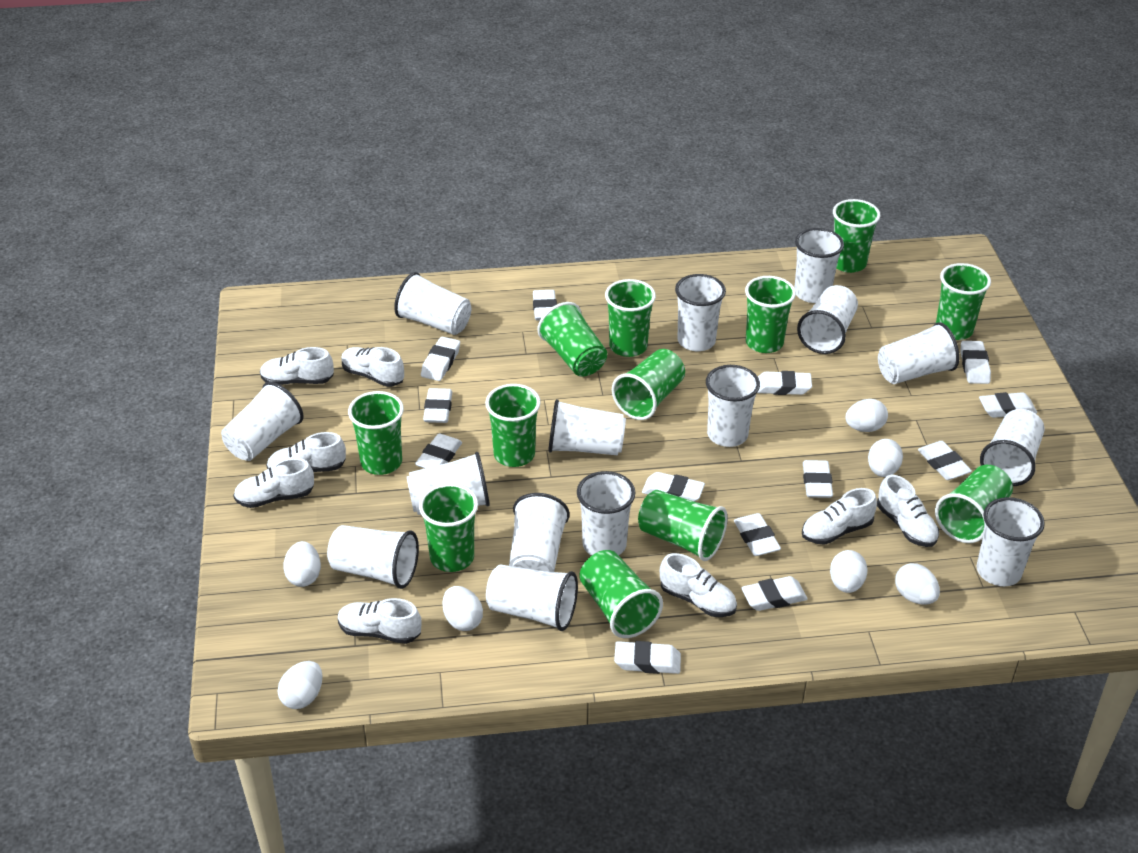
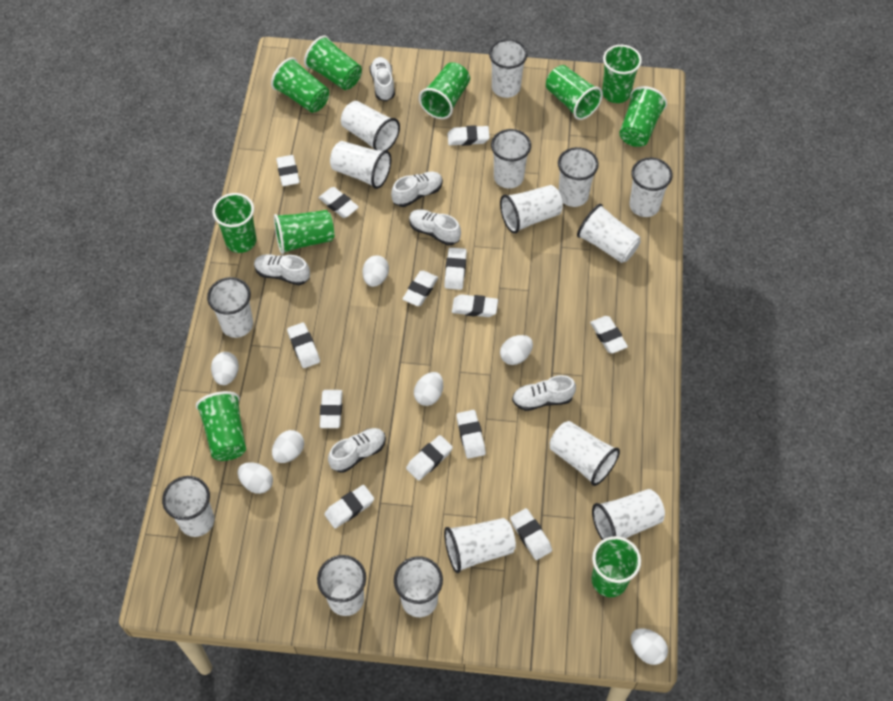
green cup: [348,391,404,475] [419,483,478,572] [485,384,541,467] [537,302,607,376] [579,550,663,638] [605,279,656,357] [612,349,685,420] [638,490,728,561] [745,276,796,353] [833,199,880,273] [935,465,1013,543] [936,263,991,340] = 12 -> [196,391,246,461] [212,193,257,253] [271,57,329,113] [274,210,334,254] [304,36,362,90] [419,62,470,119] [546,65,603,120] [592,536,641,597] [602,45,642,103] [619,86,667,147] = 10
white shoe: [233,458,314,508] [260,347,334,385] [266,432,346,472] [338,598,421,644] [341,347,404,387] [660,553,737,617] [802,488,877,545] [877,475,939,547] = 8 -> [254,254,310,285] [328,428,386,473] [369,57,395,101] [391,172,443,207] [409,209,461,245] [512,375,576,411] = 6

